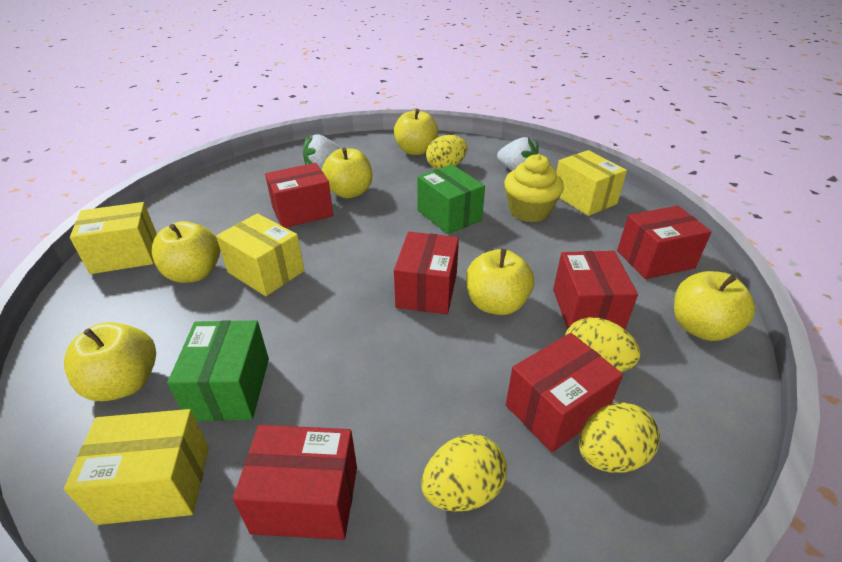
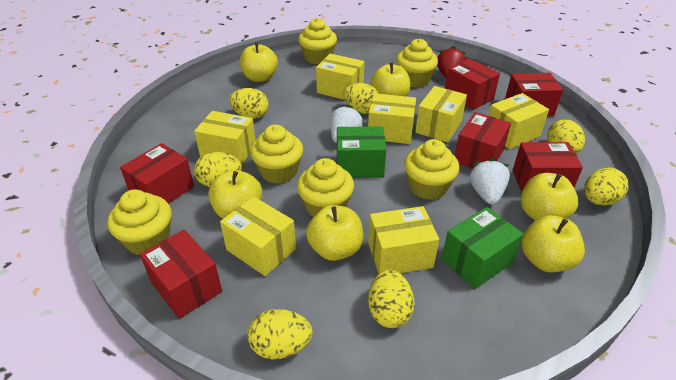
red strawberry: none = 0 -> [437,46,466,78] = 1
yellow box: [64,409,209,525] [70,202,157,274] [216,213,304,296] [556,150,627,216] = 4 -> [194,111,256,165] [220,196,296,276] [316,54,364,100] [368,93,416,144] [368,206,439,274] [415,86,467,142] [489,93,549,149] = 7
yellow cupcake: [504,154,564,222] = 1 -> [108,189,172,255] [250,125,303,184] [297,158,354,217] [298,18,337,65] [396,38,438,88] [404,139,459,200] = 6
yellow egg: [422,434,507,512] [426,135,467,169] [565,317,640,372] [579,402,660,473] = 4 -> [194,152,242,187] [229,88,269,119] [247,309,313,359] [343,83,379,114] [368,270,415,328] [547,119,585,154] [584,167,629,205] = 7

